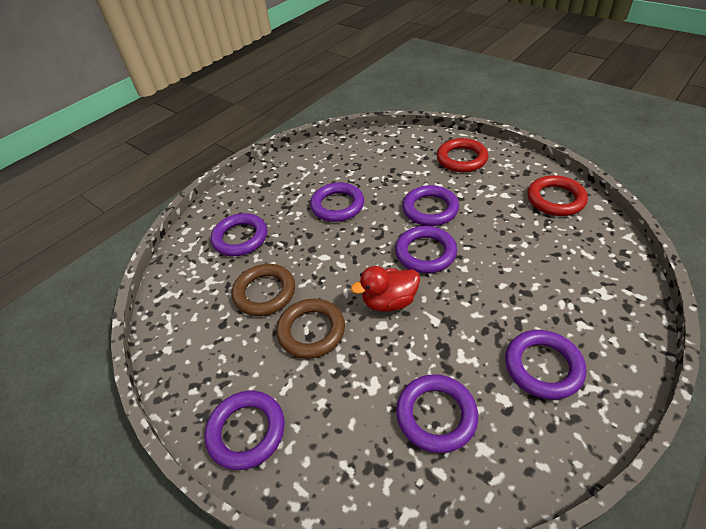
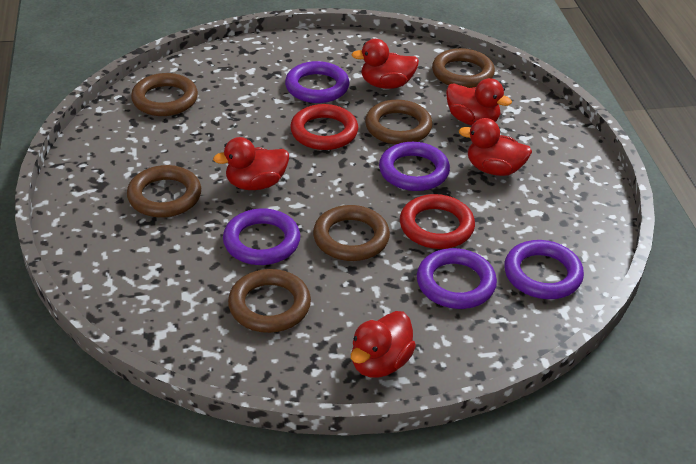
brown ring: [232,264,295,316] [276,299,345,359] = 2 -> [127,165,201,218] [131,73,198,116] [228,269,311,333] [313,205,390,261] [365,100,432,145] [432,48,495,88] = 6
purple ring: [205,391,285,470] [211,213,267,256] [310,182,364,222] [395,226,457,273] [396,374,478,453] [402,185,459,226] [505,330,586,400] = 7 -> [223,208,300,265] [285,61,349,103] [379,142,450,191] [417,248,497,309] [504,240,584,299] = 5
red duck: [351,266,420,312] = 1 -> [213,137,289,190] [351,311,416,378] [352,39,419,89] [446,78,512,125] [459,118,532,176] = 5

